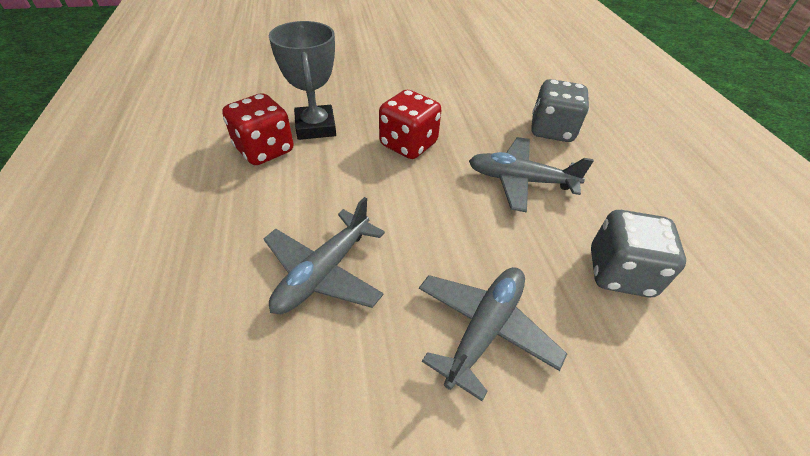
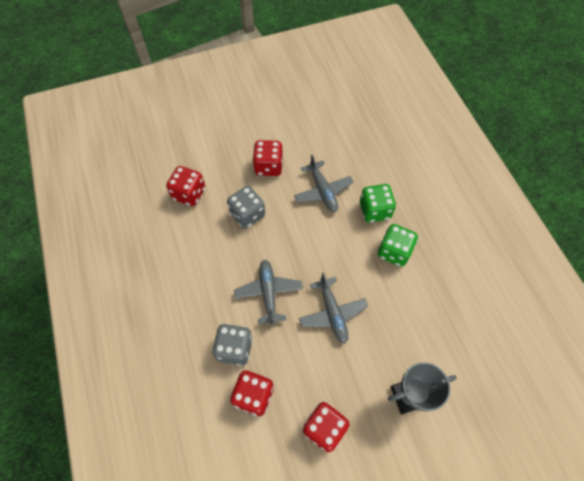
green dice: none = 0 -> [360,184,396,223] [378,224,418,267] = 2
red dice: [222,93,294,165] [379,90,441,159] = 2 -> [166,166,205,206] [230,370,274,416] [253,140,283,176] [303,402,350,452] = 4

